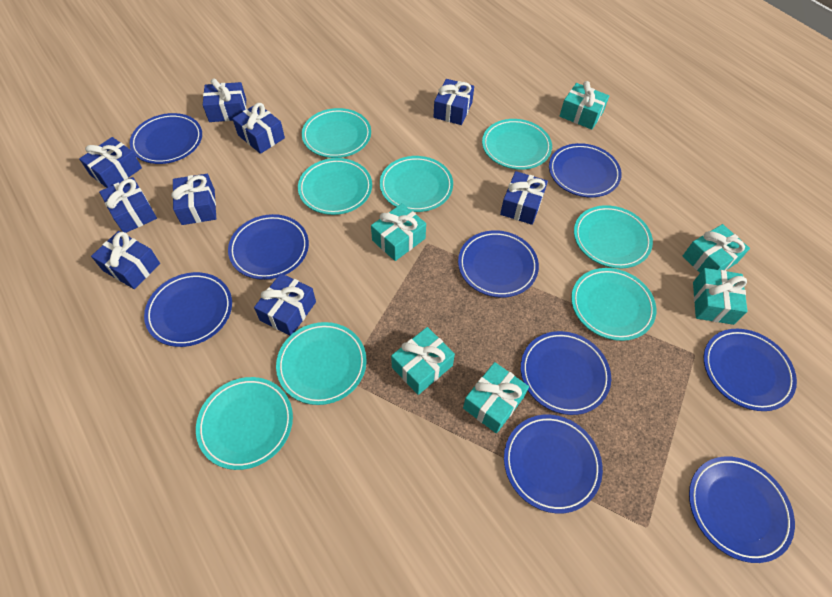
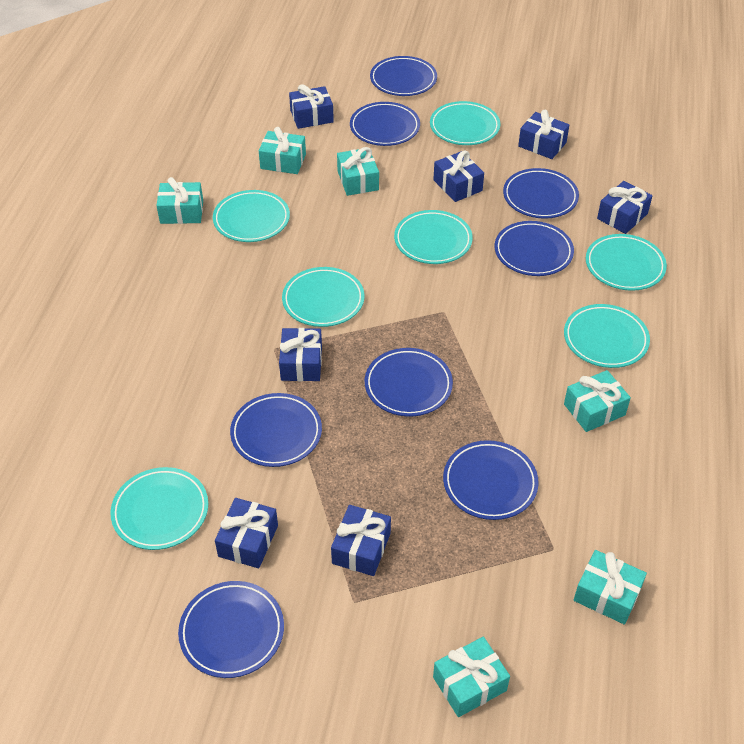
blue gift: [79,137,142,188] [91,231,160,289] [99,177,157,233] [171,174,216,225] [203,78,246,122] [232,103,285,154] [254,273,316,336] [433,79,474,125] [500,171,548,225] = 9 -> [215,498,278,568] [279,328,322,381] [289,84,334,129] [331,505,391,576] [433,151,484,202] [518,110,569,159] [597,181,652,234] = 7
blue plate: [129,113,202,164] [144,272,232,347] [228,214,309,280] [458,230,539,298] [504,415,603,514] [521,331,611,415] [549,143,622,197] [689,456,795,563] [704,329,797,411] = 9 -> [178,581,284,678] [230,393,322,467] [350,102,420,146] [365,348,453,417] [370,56,437,96] [443,440,539,520] [495,221,574,276] [503,168,579,219] = 8
turquoise plate: [196,377,293,470] [276,322,367,405] [298,158,372,215] [302,108,371,158] [380,156,453,212] [482,119,552,170] [571,268,656,341] [574,205,653,268] = 8 -> [110,467,208,550] [213,190,290,242] [282,267,364,327] [394,210,473,264] [430,101,500,145] [564,304,650,368] [586,234,667,291] = 7

